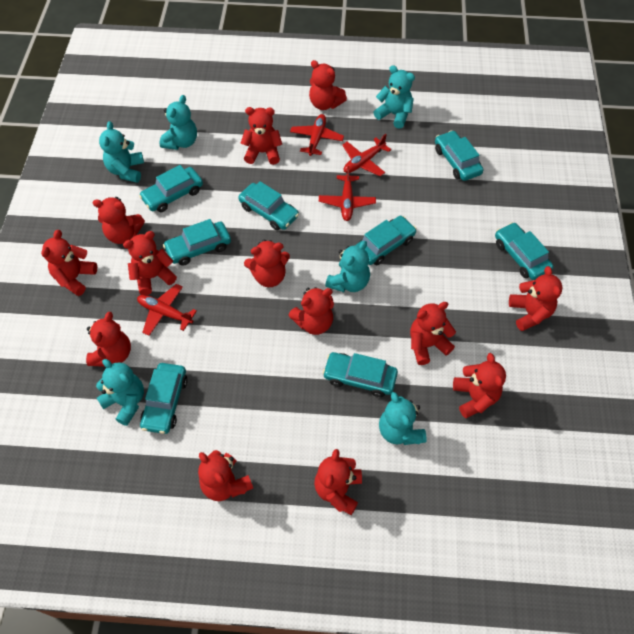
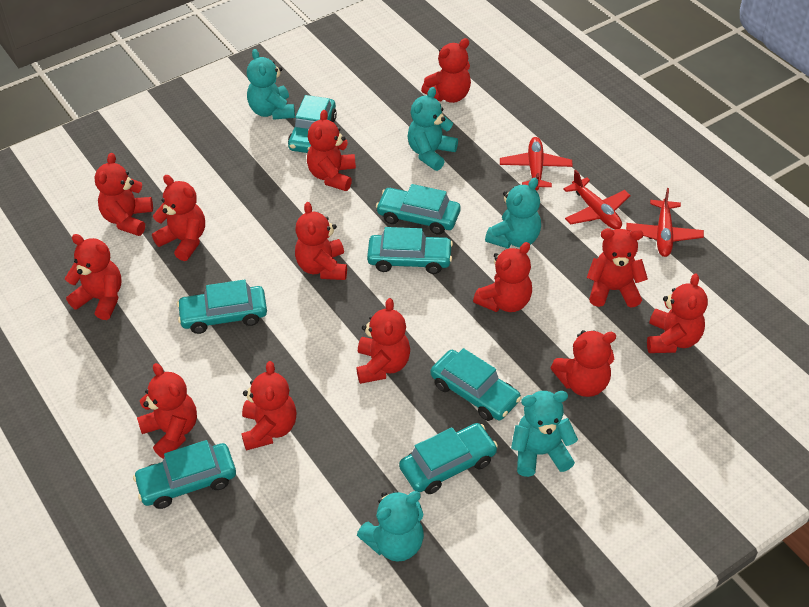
red plane: [137,284,197,336] [290,114,344,156] [319,166,376,221] [342,134,391,176] = 4 -> [500,137,573,190] [563,170,631,229] [626,188,704,257] = 3
turquoise car: [139,165,203,212] [140,363,188,434] [163,219,231,266] [238,181,299,230] [323,352,398,397] [355,216,417,265] [435,130,483,181] [495,222,553,280] = 8 -> [133,440,236,509] [177,280,267,334] [288,95,337,153] [367,227,453,274] [376,184,461,235] [399,423,498,494] [430,348,521,421] = 7
turquoise teddy bear: [96,359,144,426] [99,121,144,183] [160,95,197,150] [325,241,370,292] [374,65,415,129] [379,392,427,445] = 6 -> [247,49,295,120] [357,491,424,562] [407,87,458,171] [485,178,541,248] [511,391,578,477] = 5

